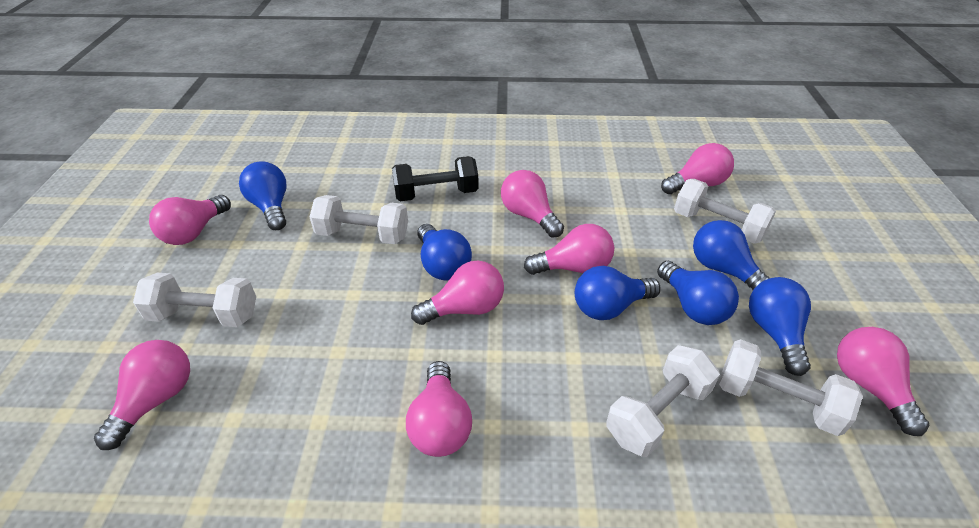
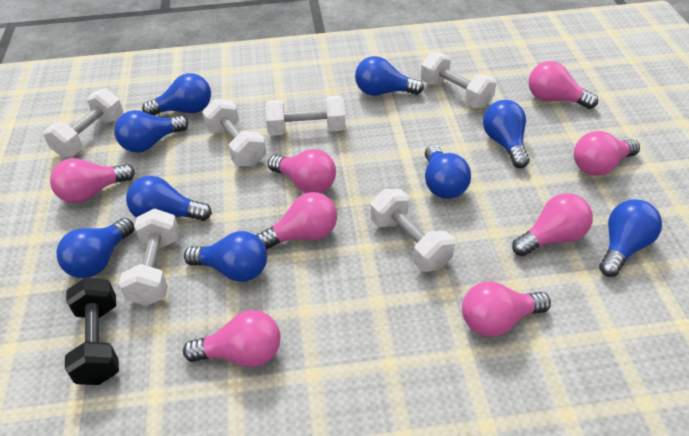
blue light bulb: [239,161,287,230] [417,224,472,280] [575,266,661,320] [657,261,739,325] [693,220,770,290] [749,277,811,376] = 6 -> [56,218,134,278] [114,110,188,153] [126,176,212,221] [142,73,211,115] [184,231,267,282] [355,56,424,96] [425,145,471,199] [483,100,529,168] [599,199,662,277] = 9
white dumbbell: [133,273,256,327] [310,195,408,244] [606,345,720,457] [674,179,776,244] [719,339,863,436] = 5 -> [43,88,123,158] [119,209,179,306] [202,99,266,167] [265,96,345,136] [371,189,455,272] [421,52,496,108] = 6

